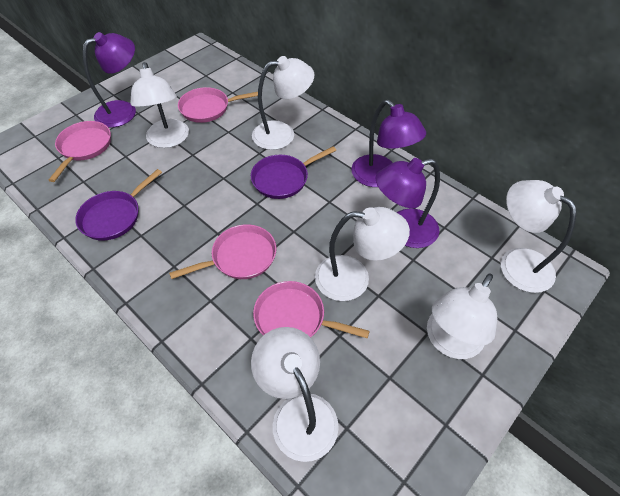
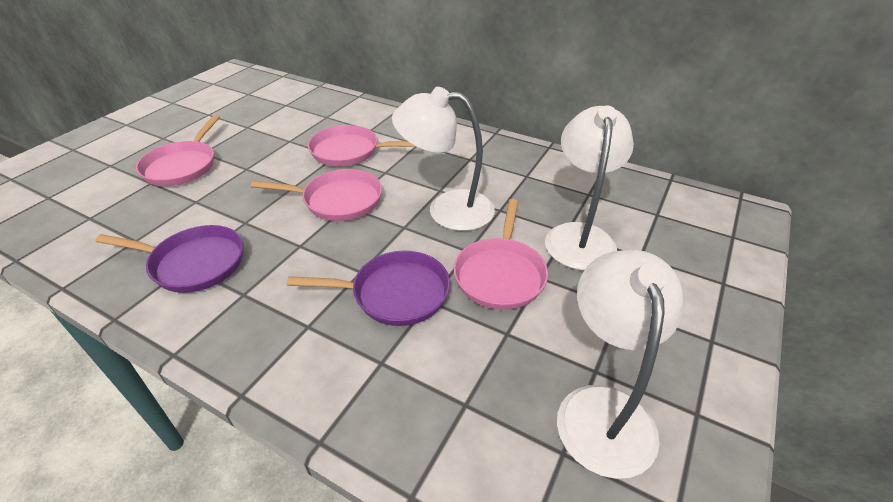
purple lamp: [83,32,136,128] [351,100,426,187] [375,158,440,248] = 3 -> none = 0
white lamp: [130,62,189,148] [251,327,339,462] [252,56,314,150] [315,207,410,301] [427,273,497,359] [501,180,576,293] = 6 -> [392,87,495,231] [545,106,634,270] [557,250,683,479] = 3

